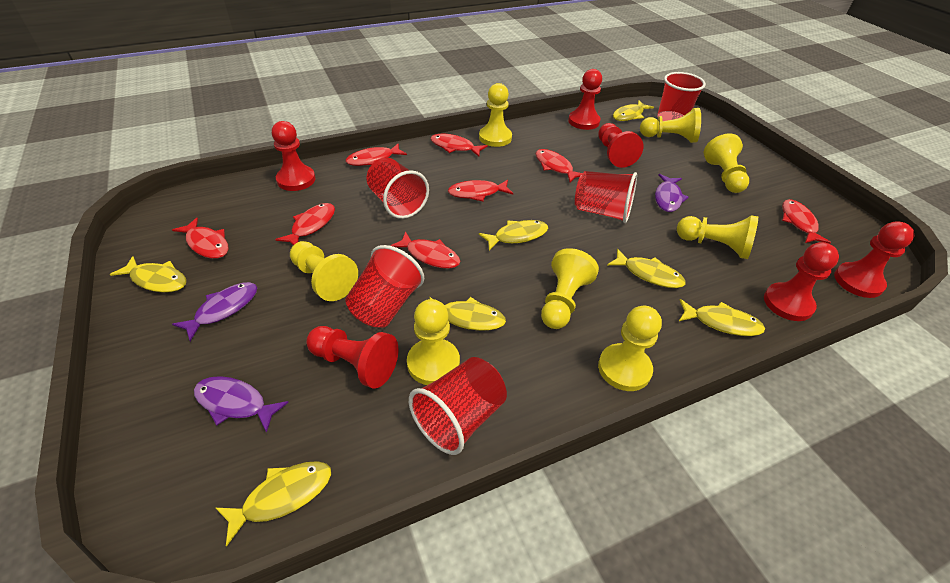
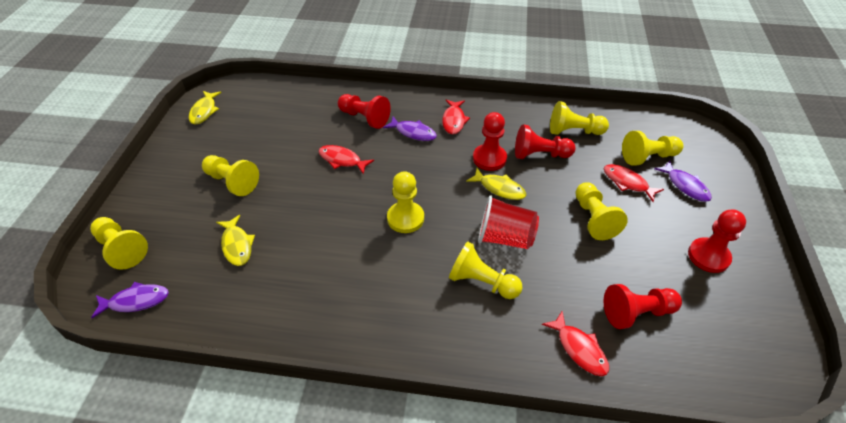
red cup: [345,245,424,327] [366,158,429,219] [409,357,507,455] [575,171,637,223] [657,72,706,121] = 5 -> [478,196,539,249] = 1
red fish: [172,218,229,259] [275,203,335,245] [346,143,407,166] [390,232,460,269] [430,134,488,157] [448,180,513,201] [536,149,583,183] [782,199,831,244] = 8 -> [318,145,374,174] [442,100,470,135] [542,311,609,376] [604,164,664,202] = 4
red pawn: [272,121,316,191] [306,326,399,388] [568,69,602,130] [598,123,643,168] [764,242,839,321] [834,221,914,298] = 6 -> [338,94,391,129] [473,112,507,171] [515,124,576,159] [604,284,682,329] [688,209,746,273] = 5
yellow fish: [110,256,186,293] [216,461,331,546] [429,296,506,331] [479,220,548,251] [608,249,686,288] [613,100,654,121] [679,299,765,336] = 7 -> [189,91,222,124] [216,215,255,266] [466,168,526,200] = 3
yellow pawn: [290,241,358,301] [407,299,460,385] [479,83,512,147] [541,248,599,329] [598,306,662,391] [640,108,701,143] [677,215,758,259] [704,134,749,193] = 8 -> [90,217,148,270] [202,155,259,196] [387,171,424,233] [449,241,522,299] [550,101,609,135] [575,183,628,240] [622,131,683,166] = 7

